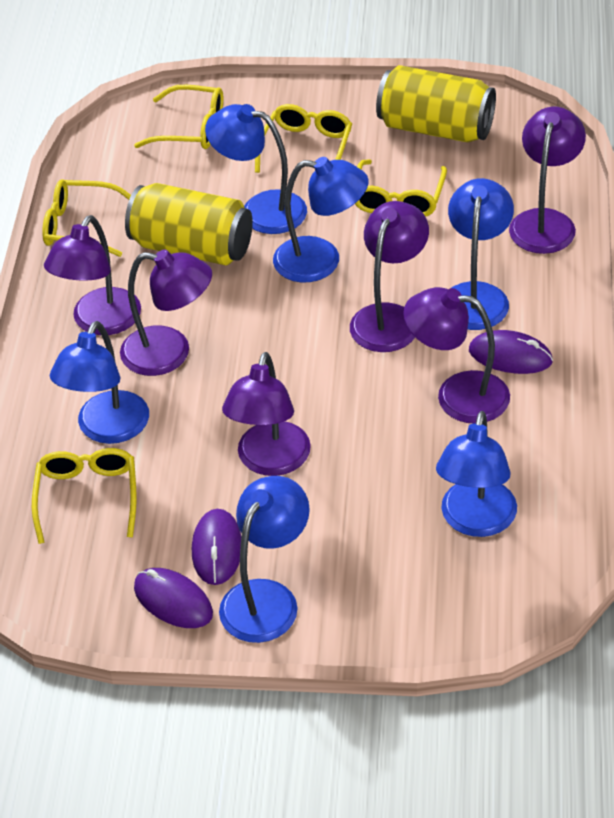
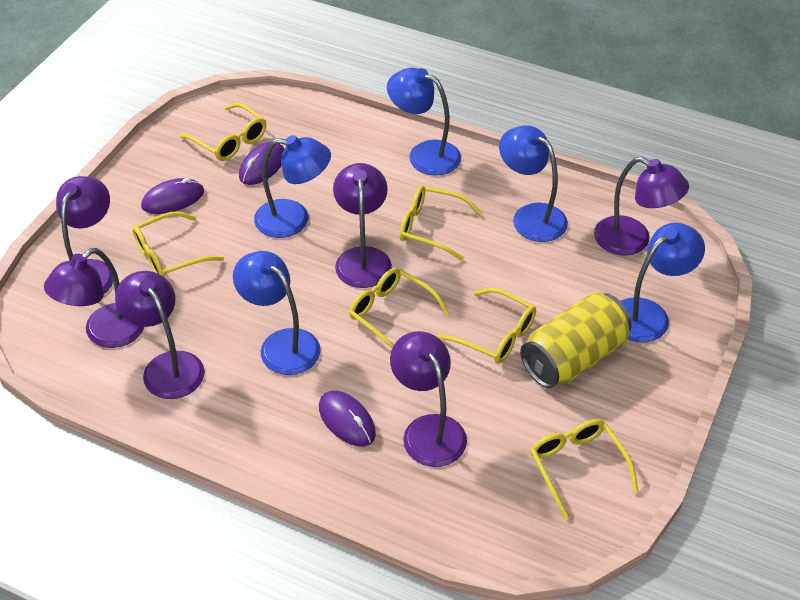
blue lamp: [50,321,149,444] [205,104,307,234] [219,476,310,643] [273,157,369,282] [436,411,517,537] [448,178,514,330] = 6 -> [233,251,321,375] [254,135,331,238] [387,68,461,176] [499,125,568,242] [621,223,705,342] = 5
yellow can: [125,183,253,265] [376,65,496,142] = 2 -> [520,292,632,388] = 1
yellow glasses: [32,448,137,544] [42,179,131,257] [134,85,223,149] [255,104,352,173] [355,159,447,217] = 5 -> [132,212,224,277] [179,103,267,161] [349,268,450,348] [400,186,483,260] [437,288,536,364] [530,419,638,520] = 6

